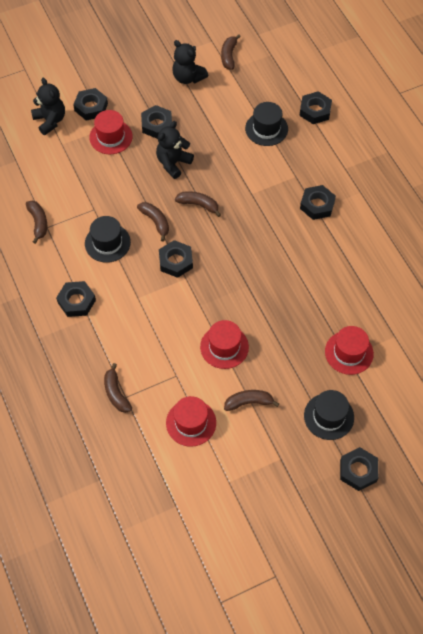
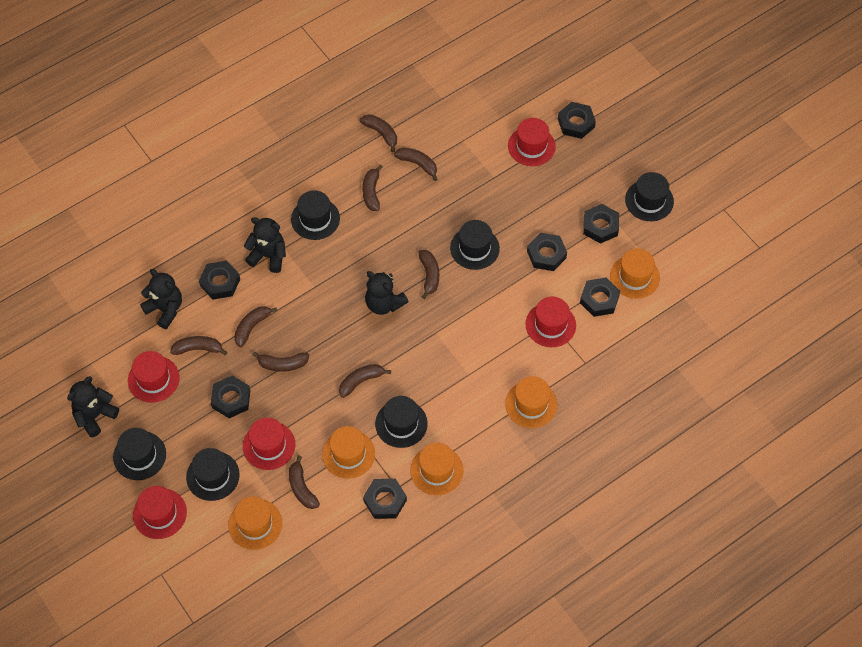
black hat: [85,216,131,263] [245,102,288,146] [304,390,354,440] = 3 -> [113,428,166,480] [186,448,240,501] [291,190,340,240] [375,396,428,448] [450,220,500,270] [625,172,674,221] = 6
black teddy bear: [31,78,65,135] [156,121,194,179] [172,40,208,84] = 3 -> [67,376,119,437] [140,269,182,329] [244,217,286,273] [365,271,409,315] = 4
brown banana: [26,201,47,244] [104,363,132,413] [137,202,169,241] [175,191,221,217] [221,34,241,70] [224,390,280,411] = 6 -> [170,336,227,356] [234,306,277,347] [252,352,309,372] [289,455,320,509] [339,364,391,398] [360,114,397,152] [362,165,383,211] [394,147,438,181] [418,250,439,299] = 9
orange hat: none = 0 -> [228,496,282,550] [322,426,375,479] [410,443,463,495] [505,376,557,428] [610,248,660,299] = 5
red hat: [89,110,133,154] [166,396,216,447] [200,320,249,369] [325,326,374,375] = 4 -> [128,351,179,403] [133,486,187,539] [243,418,295,470] [508,118,556,166] [525,297,576,347] = 5

